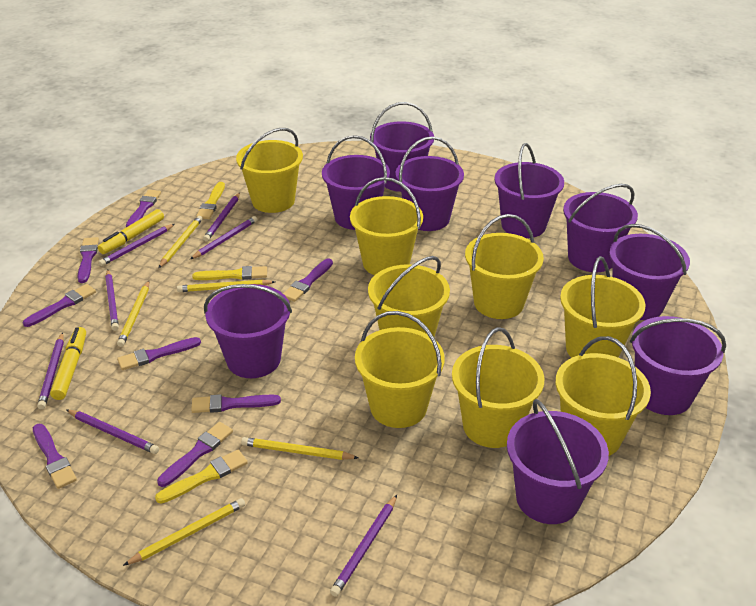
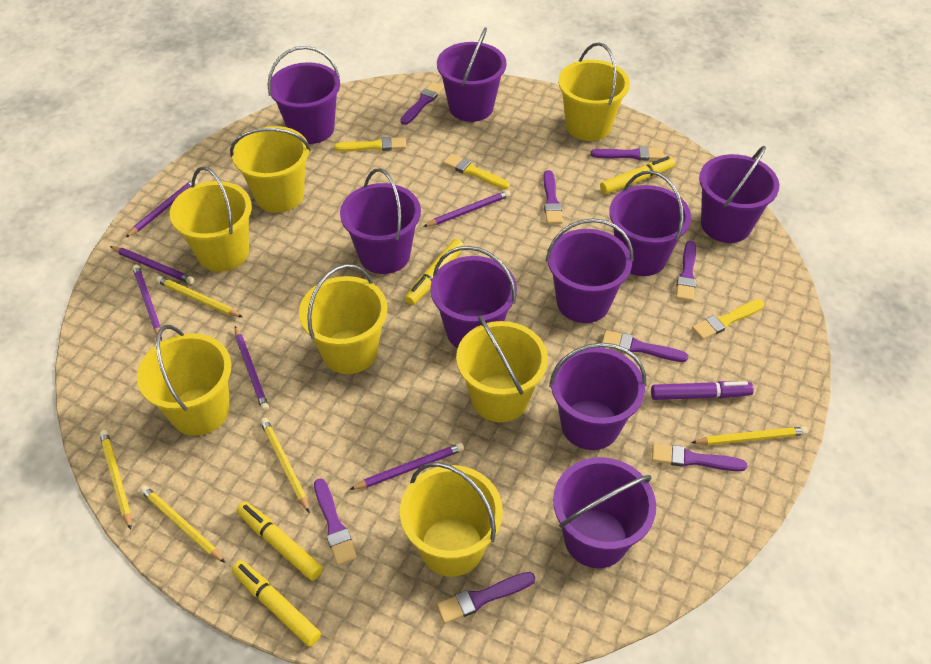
purple marker: none = 0 -> [651,381,754,400] = 1
purple pencil: [37,332,64,409] [67,410,159,454] [99,224,175,266] [105,270,119,331] [190,216,257,259] [203,193,240,241] [330,495,397,597] = 7 -> [110,246,194,284] [125,179,198,238] [133,265,162,341] [235,326,269,411] [349,443,464,490] [423,190,511,227] = 6
yellow bucket: [236,128,303,213] [350,177,423,275] [355,311,445,428] [368,256,450,337] [452,327,544,448] [465,214,544,319] [555,336,651,456] [560,256,645,358] = 8 -> [137,325,231,436] [170,166,252,272] [230,126,311,213] [299,264,387,374] [400,462,503,577] [456,315,548,422] [558,42,630,141] = 7
yellow marker: [50,327,86,400] [98,209,164,254] = 2 -> [232,560,321,647] [236,501,323,581] [405,239,464,305] [600,156,675,194] = 4

